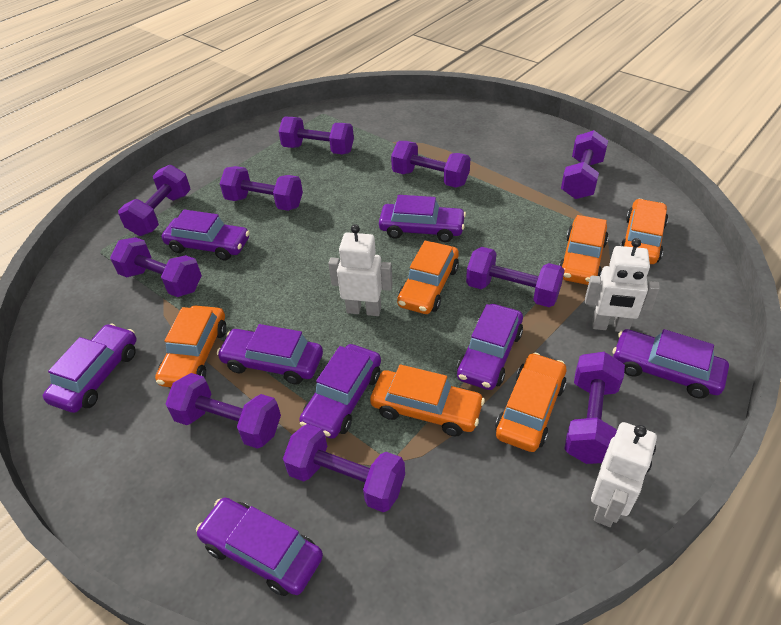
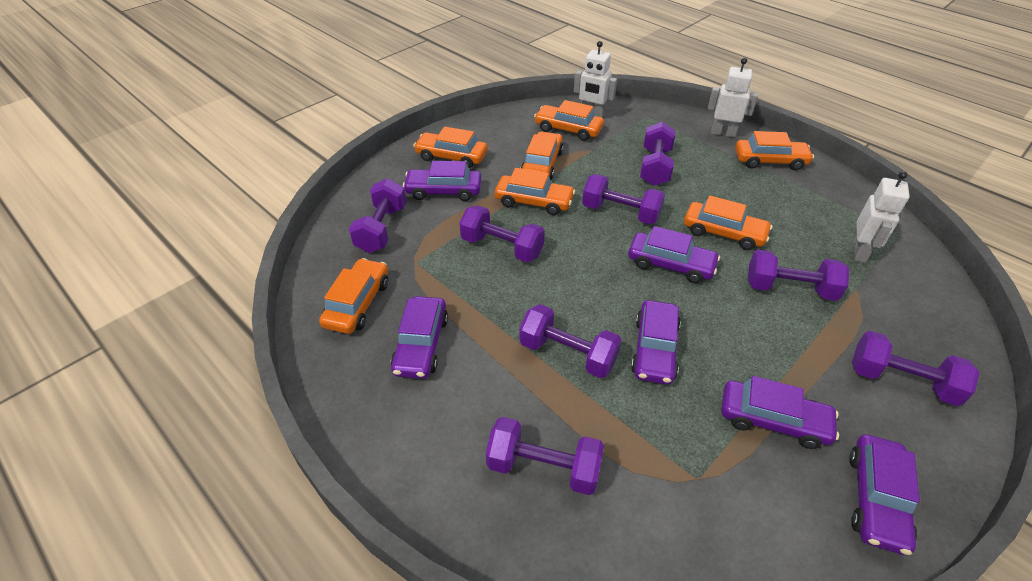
orange car: [155,305,226,387] [370,365,485,436] [397,241,459,314] [495,353,566,452] [559,215,609,285] [620,199,668,264] = 6 -> [319,258,388,334] [413,127,488,168] [495,168,575,215] [521,132,563,180] [534,100,604,141] [684,196,772,250] [735,131,814,170] = 7
purple car: [43,324,137,413] [162,210,250,260] [196,498,323,596] [217,324,323,385] [299,344,381,439] [379,195,466,242] [457,304,523,390] [612,329,729,398] = 8 -> [391,296,448,379] [403,161,482,201] [628,226,720,283] [631,300,681,385] [721,376,839,449] [849,434,920,555] = 6
purple dumbbell: [110,237,202,297] [118,165,191,236] [165,373,281,449] [220,166,303,211] [279,117,354,154] [283,424,405,512] [391,141,470,188] [466,247,565,307] [561,130,608,199] [564,352,625,464] = 10 -> [349,178,406,253] [459,205,545,262] [486,417,604,495] [519,304,621,378] [582,174,665,224] [640,122,675,186] [747,250,849,301] [852,331,980,406] = 8

